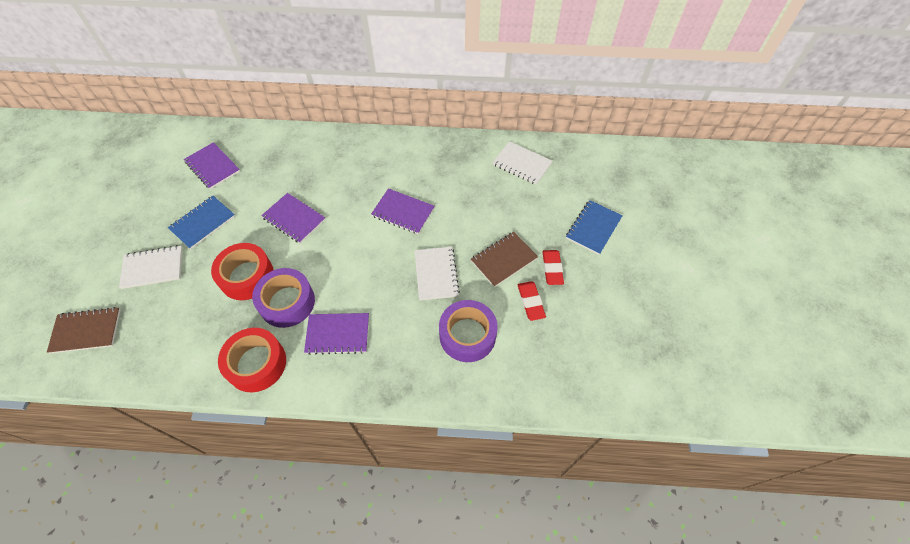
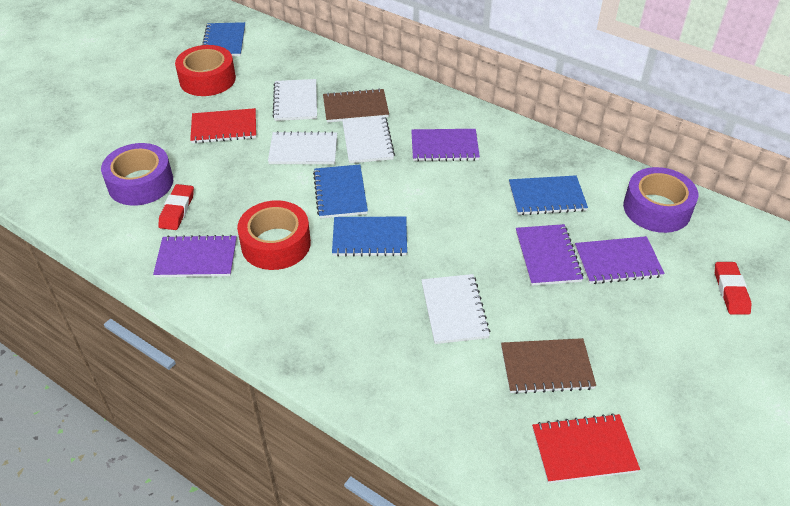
blue notebook: [168,196,235,249] [566,200,623,255] = 2 -> [202,22,245,56] [313,165,368,218] [332,217,407,257] [509,175,588,215] = 4
red notebook: none = 0 -> [190,108,256,144] [532,413,640,483] = 2
white notebook: [119,245,183,289] [415,247,460,301] [493,141,552,185] = 3 -> [268,131,337,164] [273,79,317,121] [342,116,395,163] [421,274,490,344] = 4

